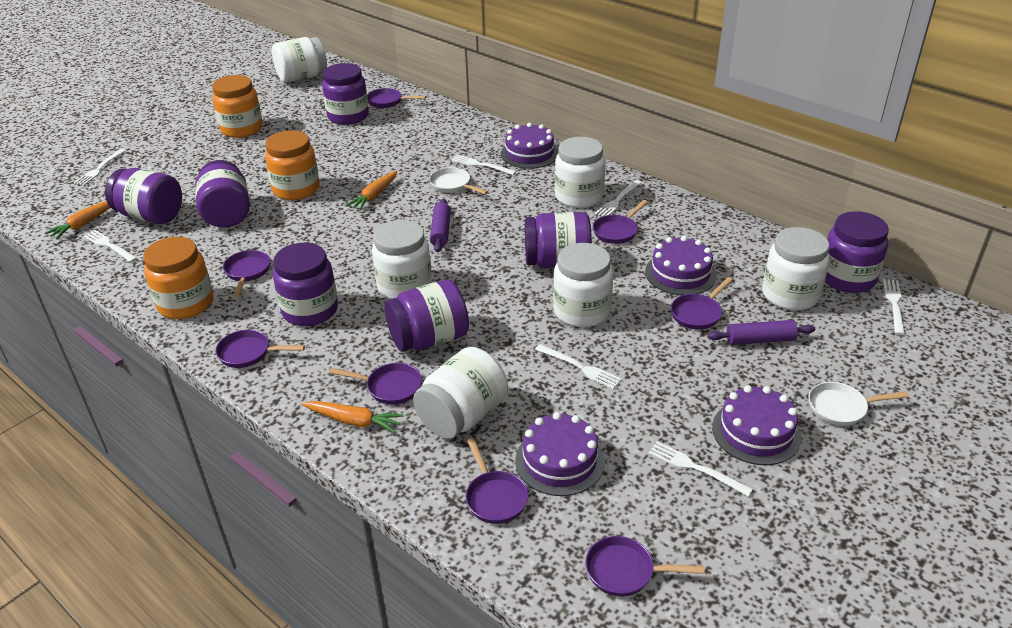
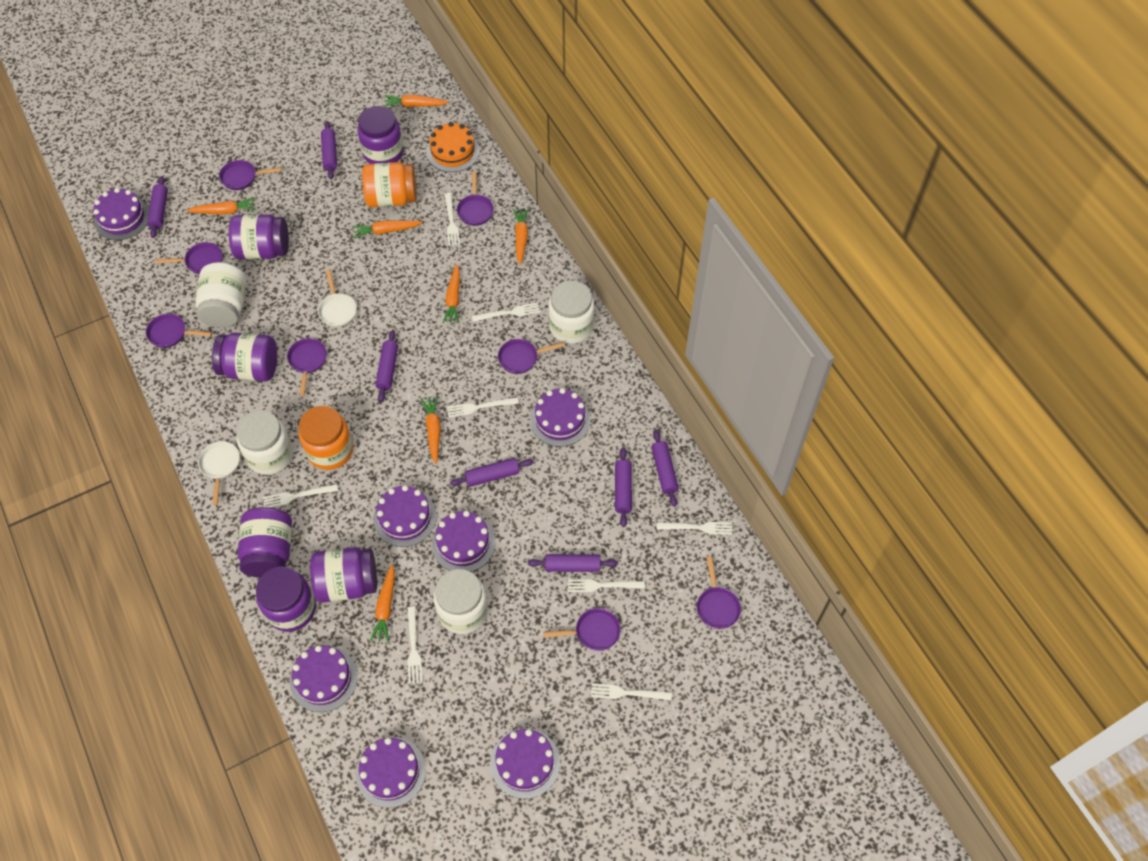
orange cake: none = 0 -> [426,122,480,172] = 1
orange carrot: [45,201,111,239] [301,401,404,433] [346,171,397,211] = 3 -> [186,198,256,215] [353,220,423,239] [370,564,395,643] [383,95,449,107] [421,396,441,464] [442,264,460,324] [513,208,529,265] = 7
orange jar: [143,237,214,319] [212,75,263,138] [265,130,320,200] = 3 -> [299,406,353,470] [362,162,417,207] = 2
purple cake: [501,123,559,169] [515,412,605,496] [645,236,717,295] [712,385,801,465] = 4 -> [93,188,149,240] [290,645,358,712] [356,737,426,808] [373,485,437,547] [432,511,495,572] [490,728,560,799] [530,388,590,447] = 7
purple jar: [105,168,182,224] [195,160,250,227] [273,243,338,326] [322,63,369,125] [385,279,469,352] [525,212,592,268] [825,211,889,293] = 7 -> [212,332,277,381] [229,214,289,259] [238,507,292,578] [256,567,316,632] [310,547,377,603] [357,106,403,164] = 6
purple rolling pin: [430,198,451,252] [708,320,815,345] = 2 -> [147,176,168,238] [321,121,337,179] [375,330,398,402] [450,458,534,487] [528,554,618,572] [615,447,632,527] [651,430,679,507] = 7
white fork: [74,149,126,186] [84,230,137,262] [451,155,516,175] [535,344,622,389] [595,180,641,216] [648,441,753,497] [883,279,905,335] = 7 -> [263,484,338,507] [407,606,422,684] [445,193,460,246] [447,397,519,418] [472,303,540,322] [568,579,645,592] [591,683,672,700] [657,522,732,535] = 8
white jar: [272,37,327,83] [372,220,432,299] [413,347,508,439] [553,243,613,327] [555,137,605,208] [762,227,830,311] = 6 -> [195,262,246,328] [236,411,293,475] [433,569,488,634] [548,281,595,344] = 4

